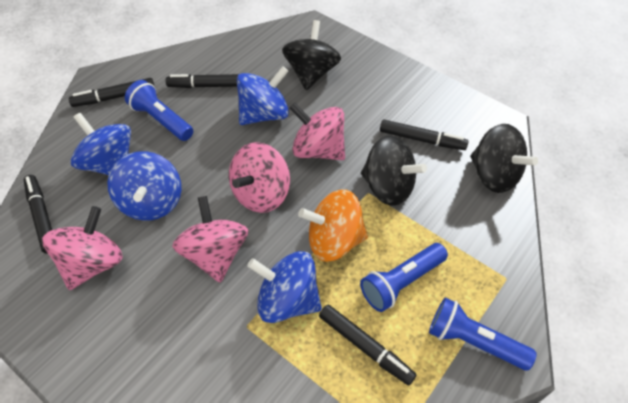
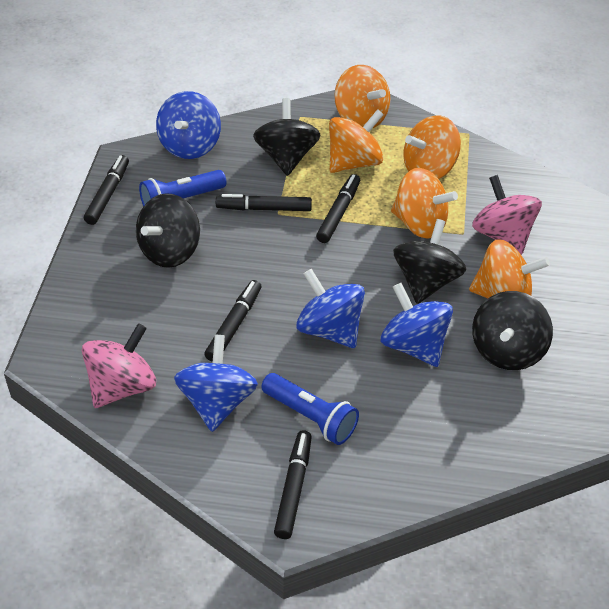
black spinning top: [282,20,341,90] [361,135,427,206] [470,124,538,193] = 3 -> [136,193,200,268] [253,98,321,176] [393,219,466,304] [472,291,553,370] = 4
blue flashlight: [125,80,193,141] [360,243,448,312] [429,297,537,370] = 3 -> [139,170,227,207] [261,373,359,445] = 2
orange spinning top: [298,190,368,262] = 1 -> [329,109,384,173] [334,65,390,128] [391,168,458,239] [403,115,461,179] [469,239,550,298] = 5
pink spinning top: [42,206,123,290] [172,196,249,283] [229,142,290,213] [289,103,345,160] = 4 -> [82,323,156,408] [472,175,542,255] = 2

